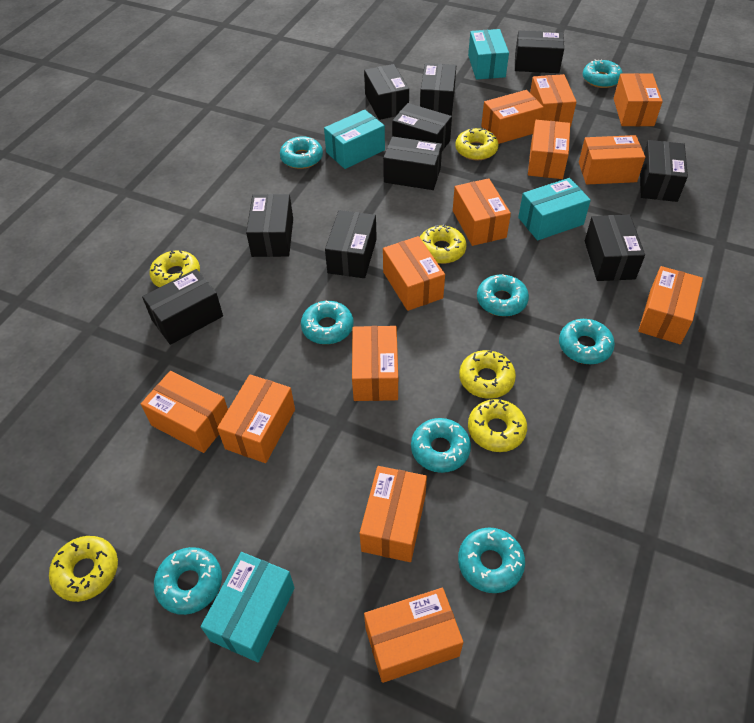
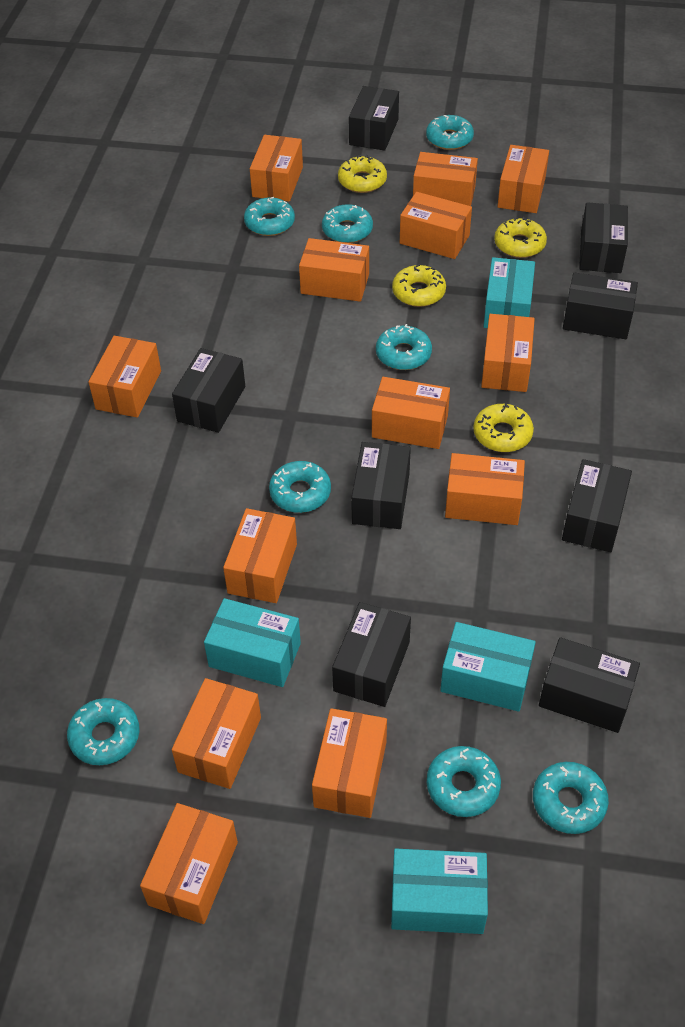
black box: [142,269,223,345] [246,194,293,257] [325,210,377,278] [364,64,409,120] [383,136,442,190] [392,103,452,151] [420,63,456,116] [515,30,564,73] [585,214,645,281] [640,140,688,202] = 10 -> [172,348,245,433] [332,602,411,707] [349,86,399,150] [351,442,411,529] [539,637,640,733] [562,459,632,552] [563,272,638,339] [579,202,628,273] = 8
yellow donut: [49,536,118,602] [150,250,200,287] [420,224,466,264] [455,128,499,161] [459,350,516,399] [468,399,527,452] = 6 -> [338,155,387,193] [392,264,446,307] [473,404,534,452] [494,217,547,258] = 4

